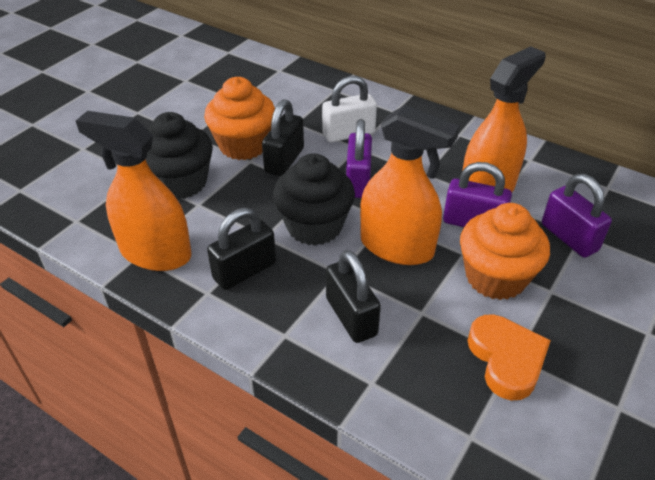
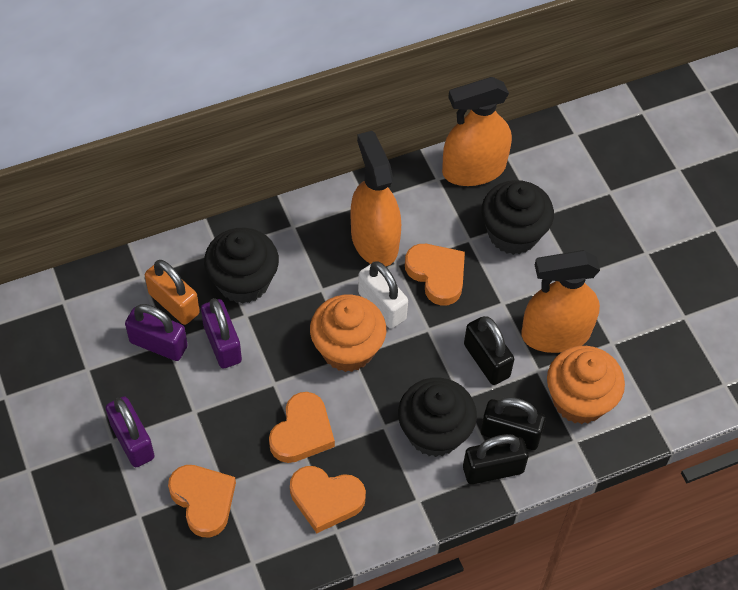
black cupcake: [146,112,213,200] [273,153,355,246] = 2 -> [204,228,279,304] [398,378,477,457] [481,180,554,255] = 3
orange heart: [467,314,551,400] = 1 -> [168,465,236,537] [269,392,335,463] [290,466,366,533] [405,244,465,306] = 4
orange padlock: none = 0 -> [145,260,200,325] = 1

